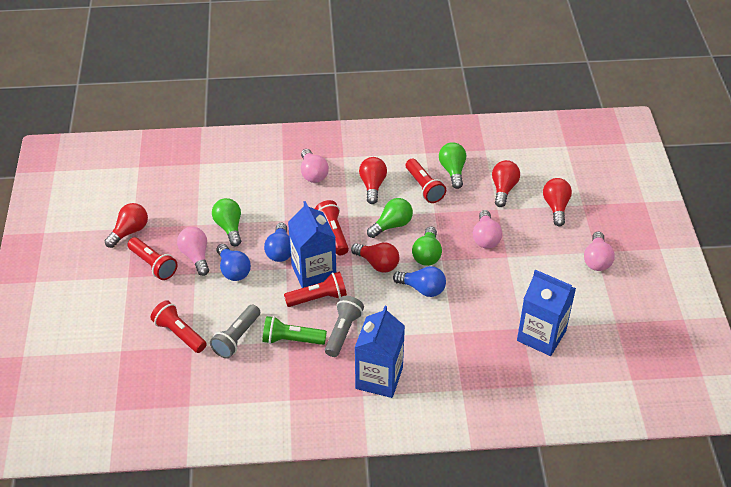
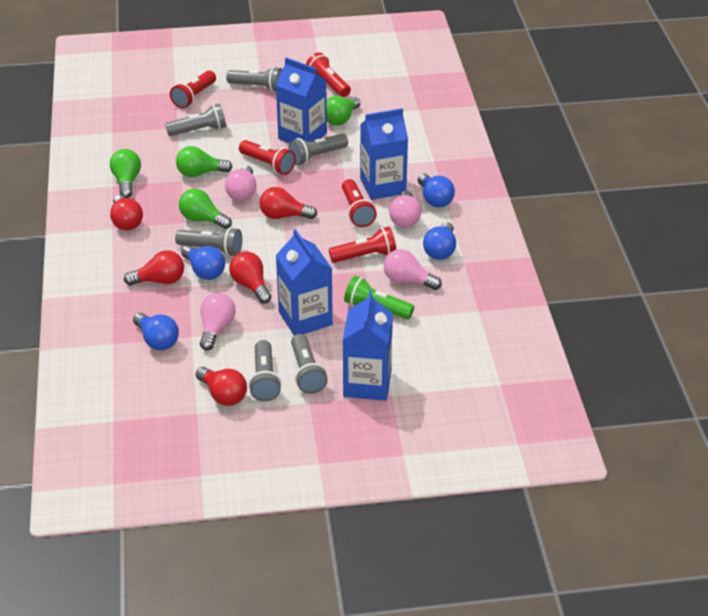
blue carton: [288,201,336,288] [355,306,405,398] [517,270,576,356] = 3 -> [276,57,327,143] [276,229,333,336] [343,291,393,401] [360,108,408,200] = 4
blue light bulb: [216,244,251,281] [264,222,291,262] [393,266,446,297] = 3 -> [133,313,179,350] [181,245,225,280] [418,173,455,208] [423,222,456,260] = 4
grey flashlight: [210,304,260,358] [325,296,364,357] = 2 -> [165,103,226,136] [175,227,242,256] [226,67,283,92] [248,340,282,401] [288,134,348,165] [291,334,328,394] = 6

